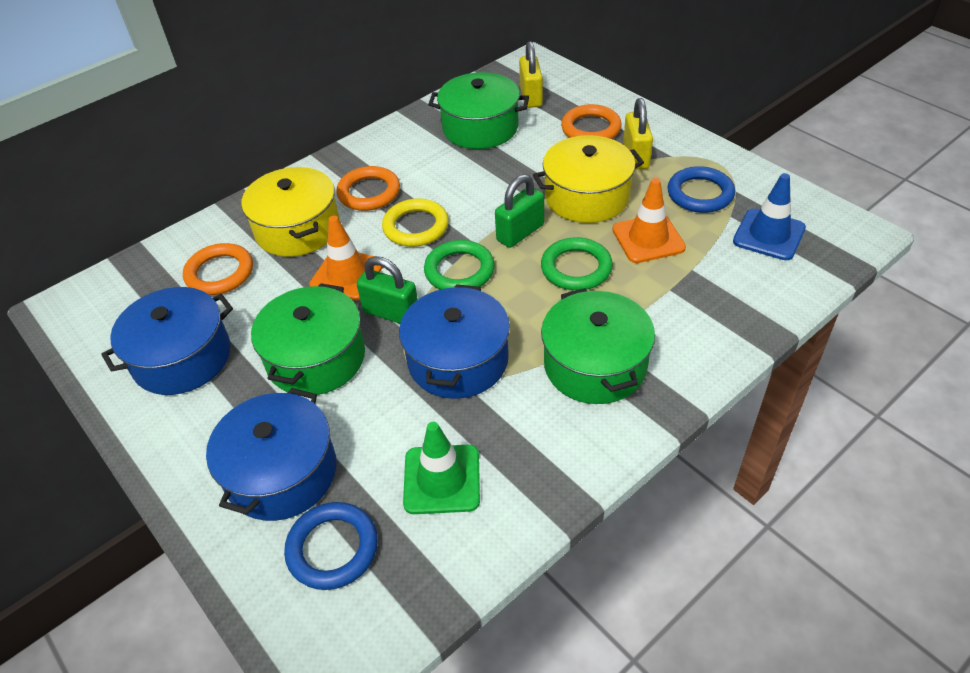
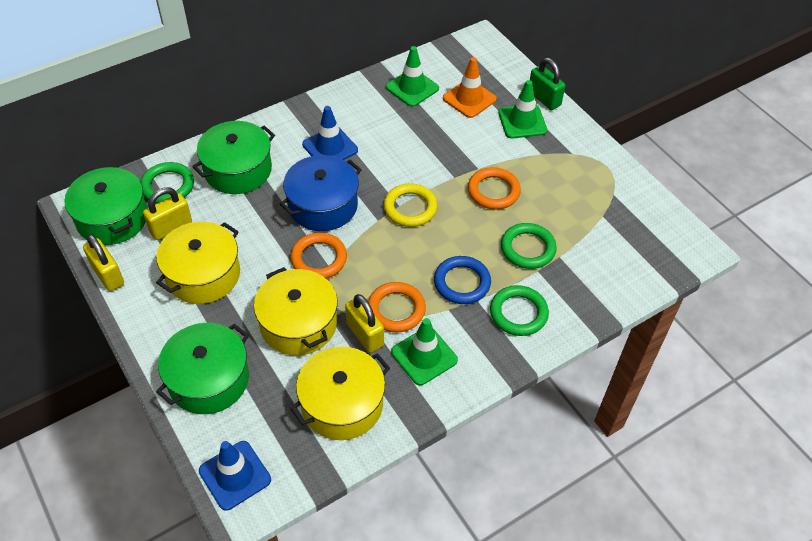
blue pot: [101,287,233,395] [206,388,337,521] [399,284,510,399] = 3 -> [280,155,362,231] = 1
blue ring: [284,502,378,590] [668,166,735,213] = 2 -> [434,256,491,304] = 1
blue traffic cone: [733,173,806,260] = 1 -> [199,441,271,511] [302,106,358,160] = 2
green padlock: [357,256,418,324] [495,174,544,248] = 2 -> [530,58,565,110] = 1
green ring: [424,240,495,290] [541,237,613,291] = 2 -> [140,162,194,203] [490,285,549,336] [501,223,557,269] = 3
green traffic cone: [403,422,480,514] = 1 -> [386,46,439,107] [391,318,458,385] [498,80,547,139] = 3
orange traffic cone: [309,216,383,300] [612,178,686,263] = 2 -> [443,57,497,118] = 1
yellow padlock: [519,41,543,108] [623,98,653,170] = 2 -> [83,234,124,291] [143,187,192,240] [345,294,384,353] = 3
yellow pot: [241,167,340,257] [533,135,644,223] = 2 -> [156,222,240,304] [254,267,338,356] [290,347,390,440] = 3

